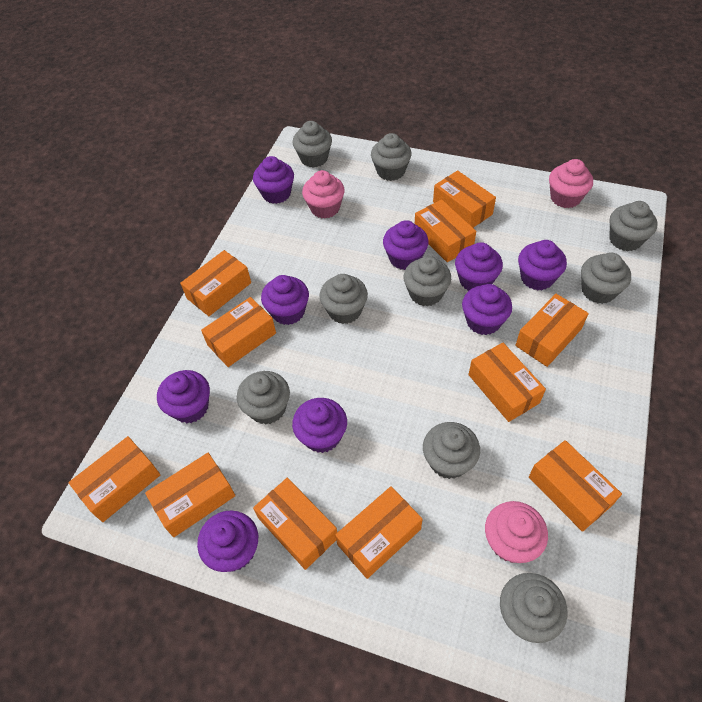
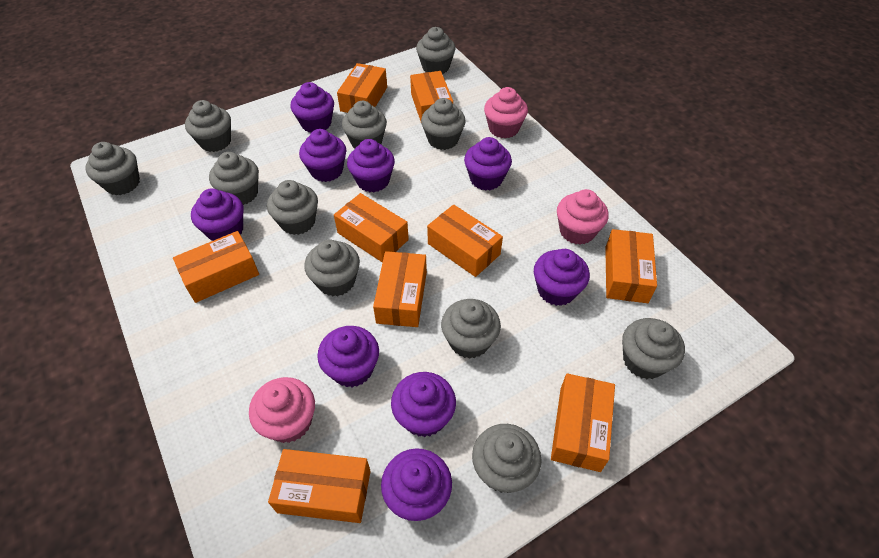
grey cupcake: [237,371,290,425] [292,121,332,168] [319,274,368,324] [371,133,412,181] [403,256,451,306] [423,422,480,479] [500,573,567,643] [581,252,631,304] [609,201,658,251] = 9 -> [85,142,140,195] [185,100,231,152] [209,152,259,205] [267,180,318,235] [304,240,360,296] [342,101,387,148] [416,27,456,74] [421,98,466,150] [441,299,501,359] [472,424,542,493] [622,318,685,379] = 11
orange box: [68,436,160,522] [145,453,235,537] [180,250,251,316] [201,297,276,367] [253,478,337,570] [335,486,423,579] [415,199,476,262] [433,170,496,228] [468,343,546,422] [515,294,589,367] [529,440,622,532] = 11 -> [173,231,259,303] [268,449,371,523] [334,193,409,263] [337,63,387,113] [373,251,427,327] [410,71,453,121] [427,204,503,277] [551,373,615,472] [605,229,657,303] = 9

